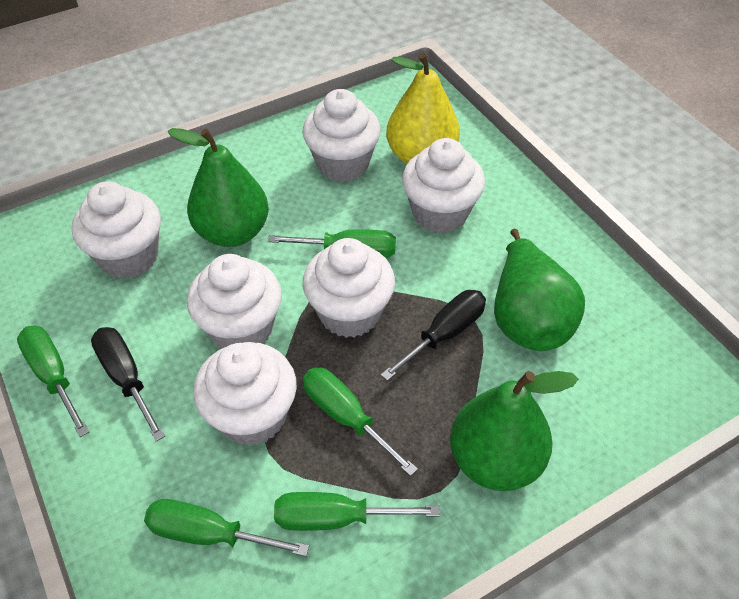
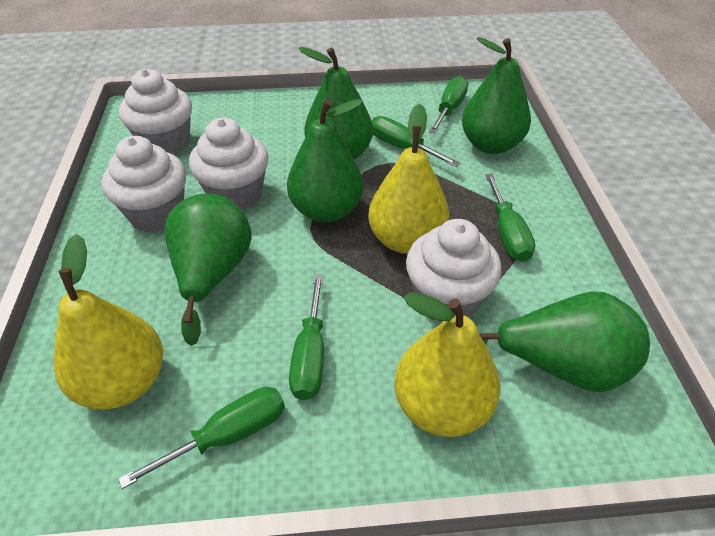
black screwdriver: [91,327,165,441] [381,290,486,381] = 2 -> none = 0
green pear: [167,128,269,247] [450,371,578,491] [494,229,585,351] = 3 -> [165,193,252,346] [287,99,363,222] [298,47,373,160] [462,37,531,154] [479,292,650,392] = 5
white cupcake: [72,181,161,279] [187,254,282,348] [193,342,297,446] [302,89,381,182] [303,238,395,338] [402,138,485,233] = 6 -> [102,136,186,232] [119,69,192,155] [189,118,268,210] [406,219,502,322] = 4
yellow pear: [386,53,460,164] = 1 -> [53,234,163,410] [368,104,449,254] [394,292,500,437] = 3

